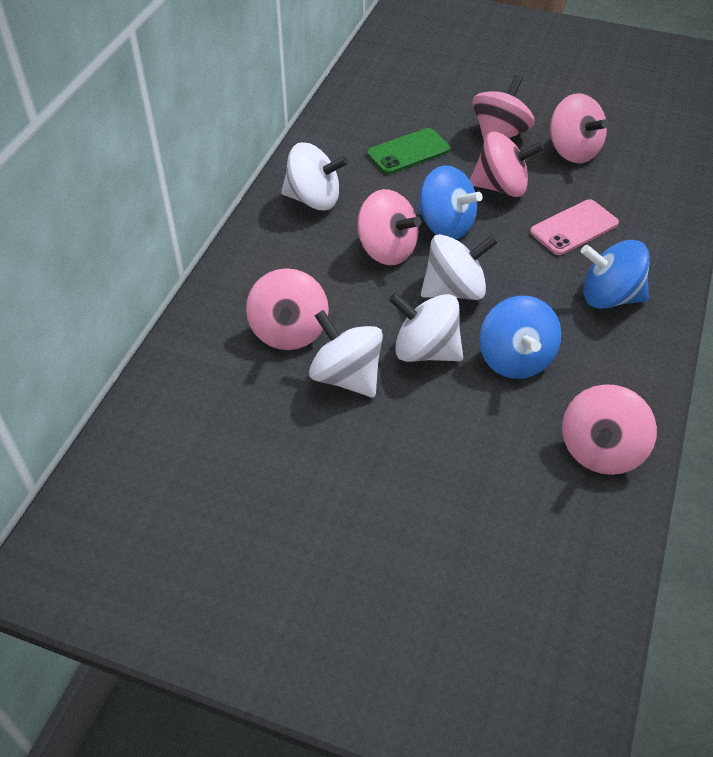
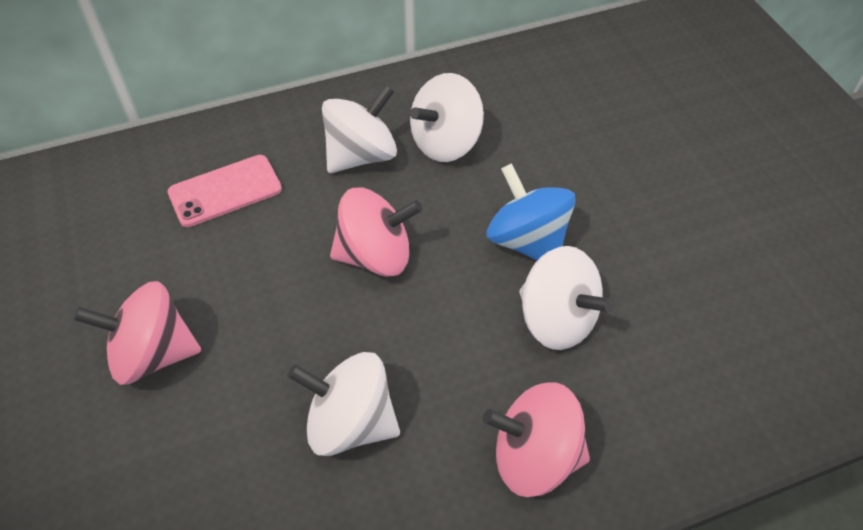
blue spinning top: [418,165,482,239] [479,296,561,379] [581,240,650,309] = 3 -> [487,163,576,260] = 1
green phone: [367,128,450,174] = 1 -> none = 0
pink spinning top: [246,268,329,350] [357,189,421,265] [470,132,544,197] [472,75,535,140] [550,93,608,163] [562,384,657,475] = 6 -> [74,281,201,385] [330,188,423,277] [483,382,590,497] = 3

